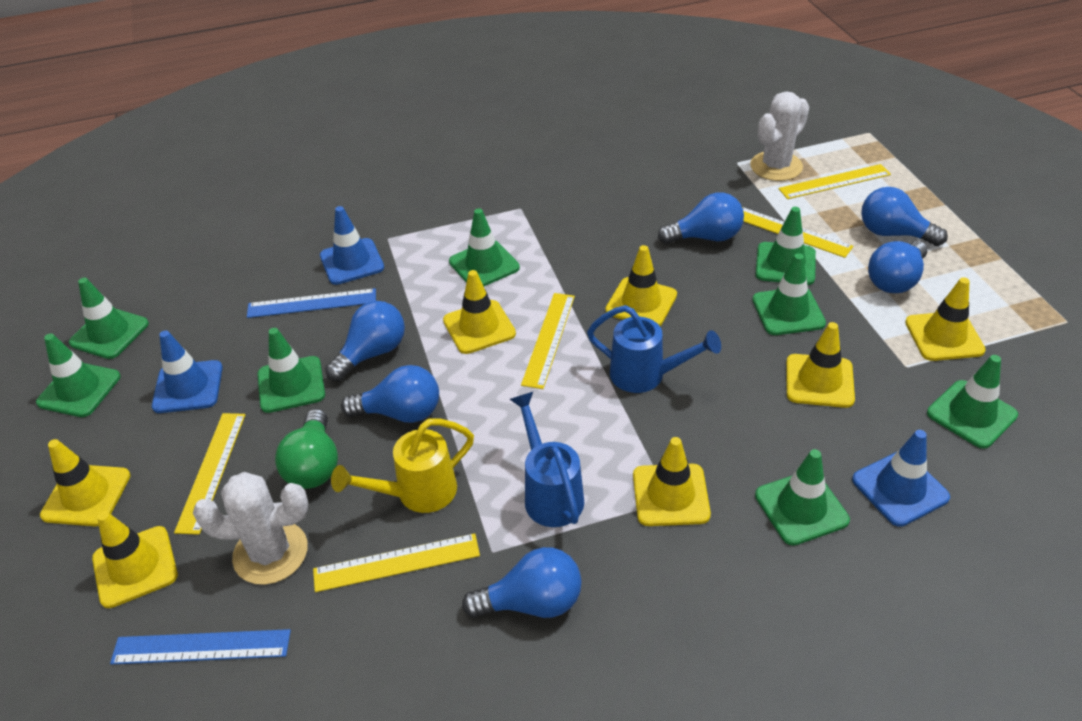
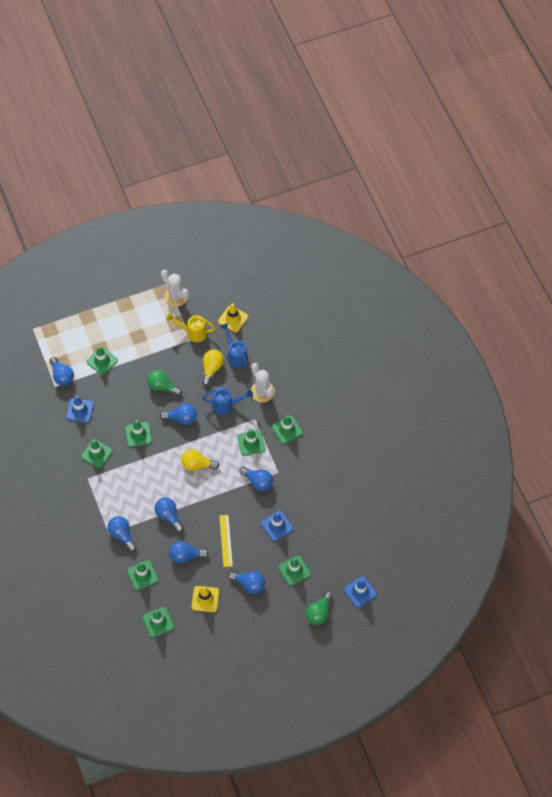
blue light bulb: [325,301,405,381] [341,365,439,423] [462,547,582,618] [658,192,744,244] [861,187,948,246] [868,241,928,293] = 6 -> [50,357,74,386] [107,516,136,552] [155,497,184,532] [160,404,197,425] [169,541,209,563] [228,571,265,594] [239,467,273,491] = 7
blue ruler: [110,629,291,664] [247,288,376,318] = 2 -> none = 0
green light bulb: [275,409,338,489] = 1 -> [147,370,182,396] [306,592,333,625] = 2
yellow light bulb: none = 0 -> [181,449,219,471] [202,349,224,386] = 2
yellow ruler: [174,413,245,535] [313,533,480,592] [521,293,575,389] [742,207,853,258] [778,164,891,199] = 5 -> [219,515,233,567] = 1
yellow traffic cone: [40,439,131,526] [92,511,178,608] [443,270,516,354] [605,245,677,326] [633,437,711,526] [786,322,855,408] [905,277,986,361] = 7 -> [191,586,219,612] [218,303,248,332] = 2

